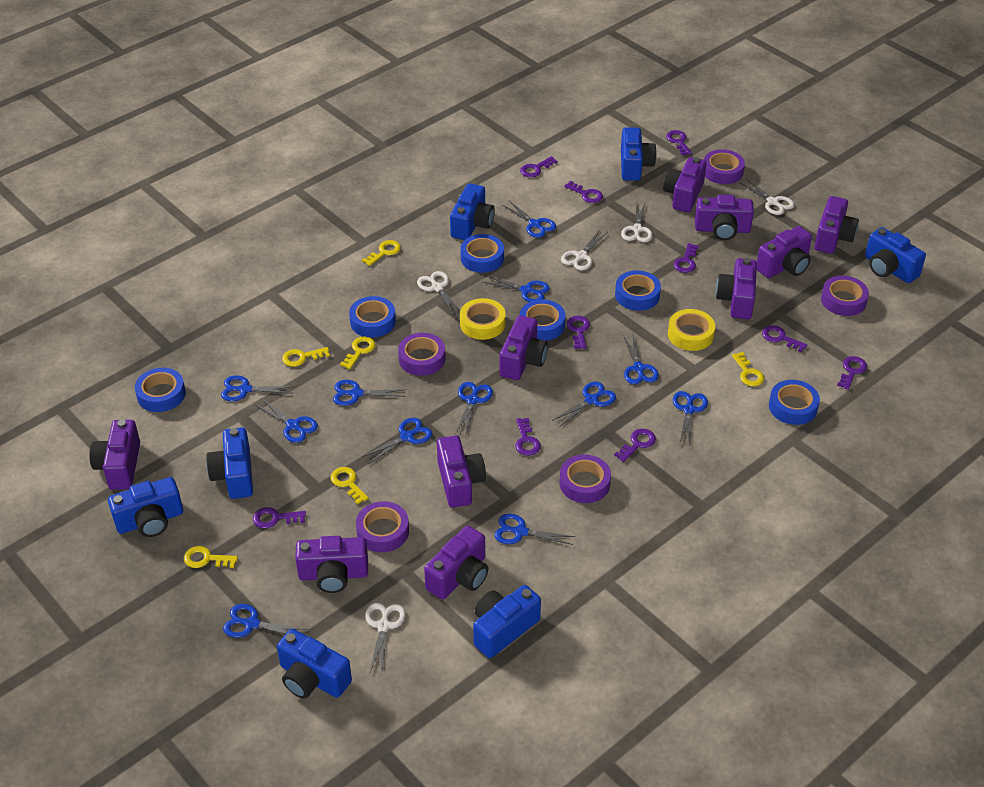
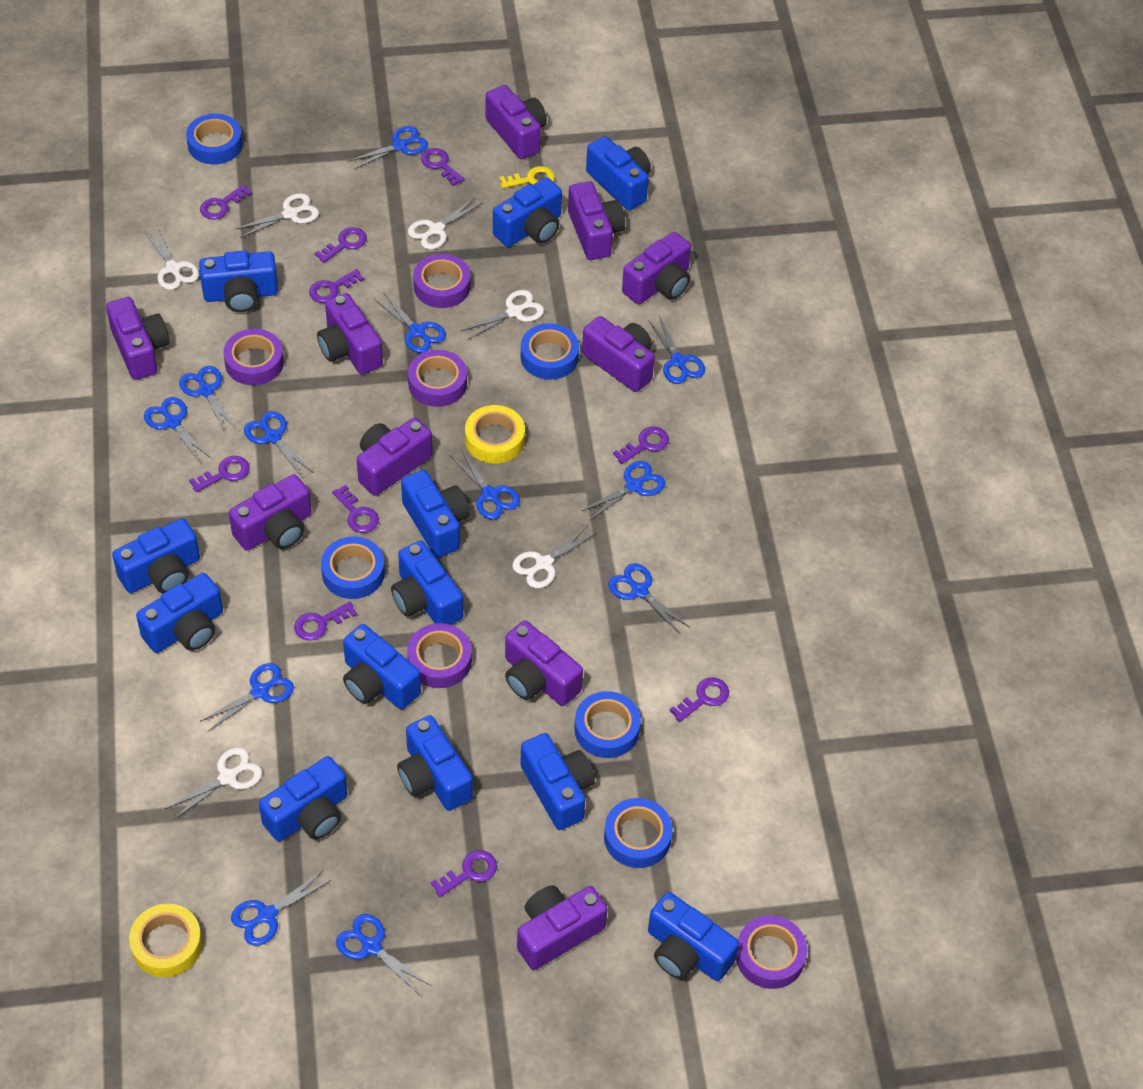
blue camera: [108,477,183,537] [206,427,253,499] [277,629,352,699] [450,183,495,240] [473,585,541,658] [621,127,657,181] [865,227,926,283] = 7 -> [112,518,200,593] [136,573,223,653] [199,250,278,312] [259,756,347,842] [343,624,421,710] [391,540,463,625] [397,715,473,811] [401,470,470,558] [493,177,562,247] [520,733,595,830] [586,136,651,210] [648,892,739,981] = 12
blue tape: [135,368,186,412] [349,296,396,338] [460,234,504,273] [520,299,566,341] [615,270,661,311] [769,380,820,425] = 6 -> [186,114,243,164] [321,537,385,599] [521,323,579,380] [575,691,641,758] [604,798,673,868] = 5
white scissors: [365,603,406,672] [417,271,460,315] [561,231,608,270] [621,201,653,242] [739,178,795,215] = 5 -> [144,226,199,290] [165,747,262,820] [236,193,319,238] [408,197,482,250] [461,290,544,340] [512,526,597,588] = 6
yellow key: [184,546,238,568] [282,347,330,367] [330,467,369,504] [340,336,375,369] [362,240,401,266] [732,352,764,386] = 6 -> [499,166,555,188] = 1

